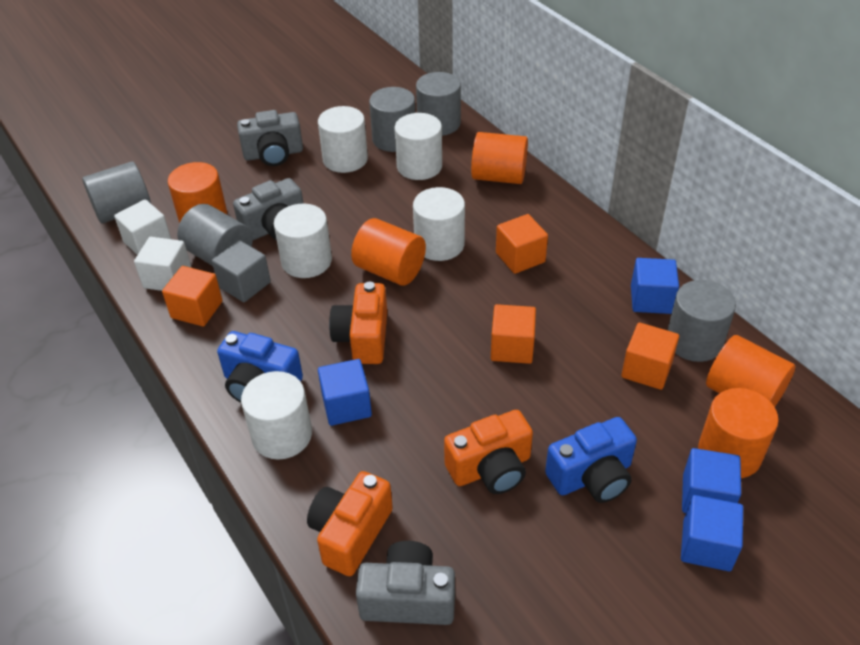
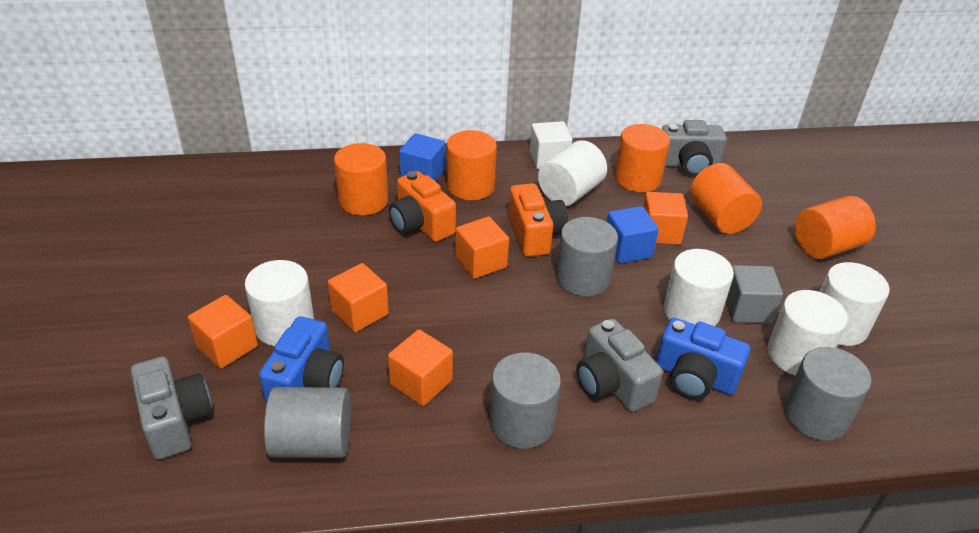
blue cube: [318,359,372,426] [631,258,679,314] [681,495,743,571] [682,448,741,513] = 4 -> [399,133,446,182] [607,206,659,264] = 2
grey cylinder: [82,161,151,224] [177,204,253,266] [369,87,415,152] [416,72,461,136] [667,280,736,362] = 5 -> [264,387,351,458] [490,352,561,449] [556,217,618,297] [784,347,872,441] = 4
orange camera: [307,471,393,576] [329,282,387,364] [444,410,533,494] = 3 -> [389,171,456,242] [509,183,568,257] = 2
orange cube: [162,266,222,327] [491,304,536,364] [496,214,548,274] [621,322,679,390] = 4 -> [188,295,258,369] [328,263,389,332] [388,329,453,406] [455,217,509,279] [643,192,688,245] = 5
white cube: [114,199,171,255] [134,237,192,291] = 2 -> [530,121,572,169] = 1

